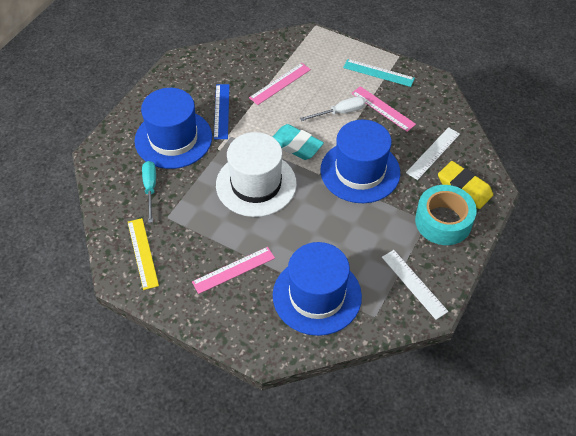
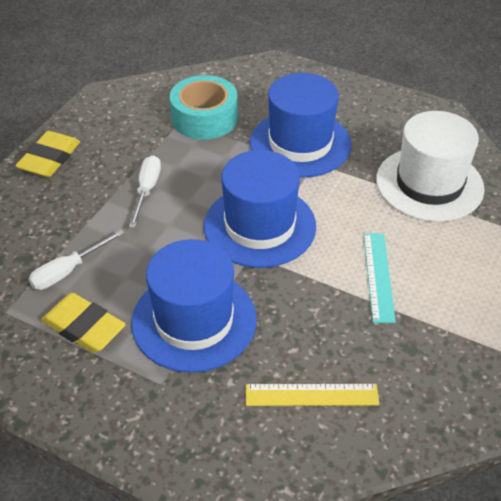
blue ruler: [214,84,230,139] = 1 -> none = 0
pink ruler: [192,247,275,294] [249,63,311,105] [351,86,416,132] = 3 -> none = 0
turquoise eraser: [273,124,324,160] = 1 -> none = 0
turquoise screwdriver: [142,161,156,223] = 1 -> none = 0
white ruler: [382,250,449,320] [406,127,460,180] = 2 -> none = 0
white screwdriver: [300,96,365,121] = 1 -> [29,230,125,290] [129,155,161,228] = 2
yellow eraser: [438,161,493,209] = 1 -> [15,131,80,177] [41,293,126,353] = 2

